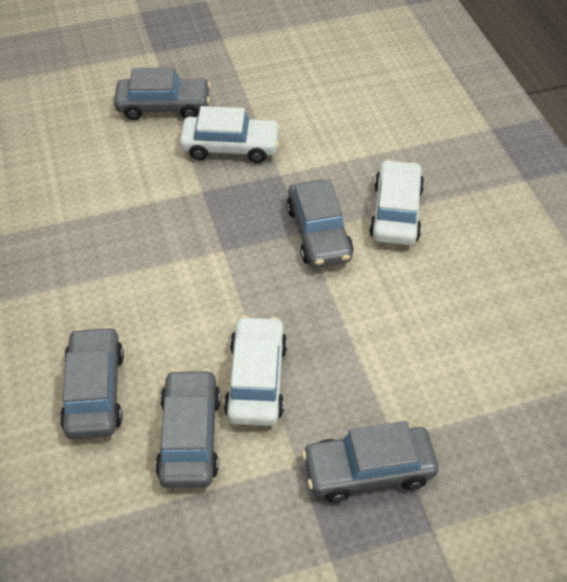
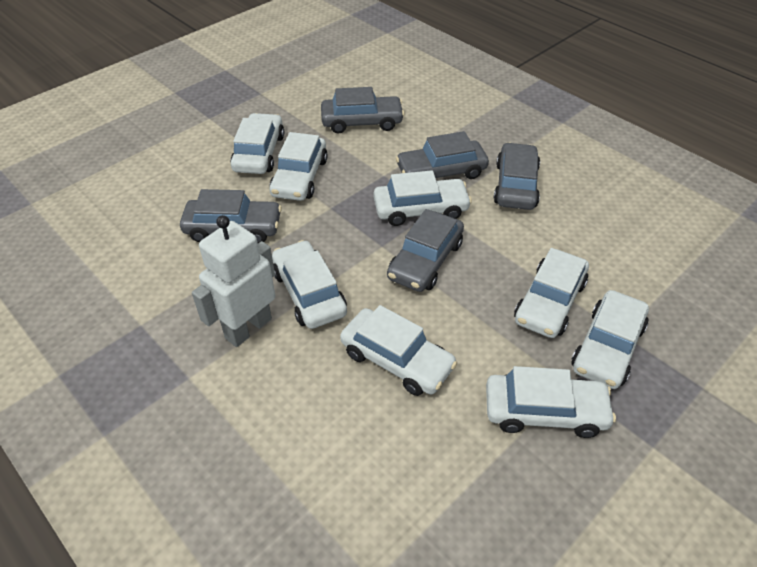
white car: [179,106,281,163] [224,316,287,426] [369,160,424,245] = 3 -> [230,113,284,174] [270,132,328,201] [272,240,347,329] [340,305,457,396] [374,170,472,226] [486,366,616,438] [514,248,589,338] [571,290,649,389] = 8
white robot: none = 0 -> [192,215,275,347] = 1

